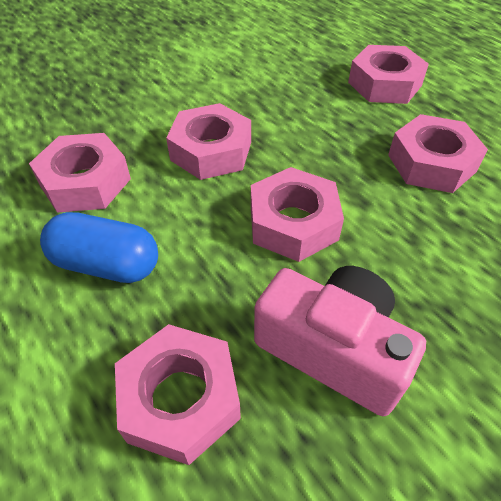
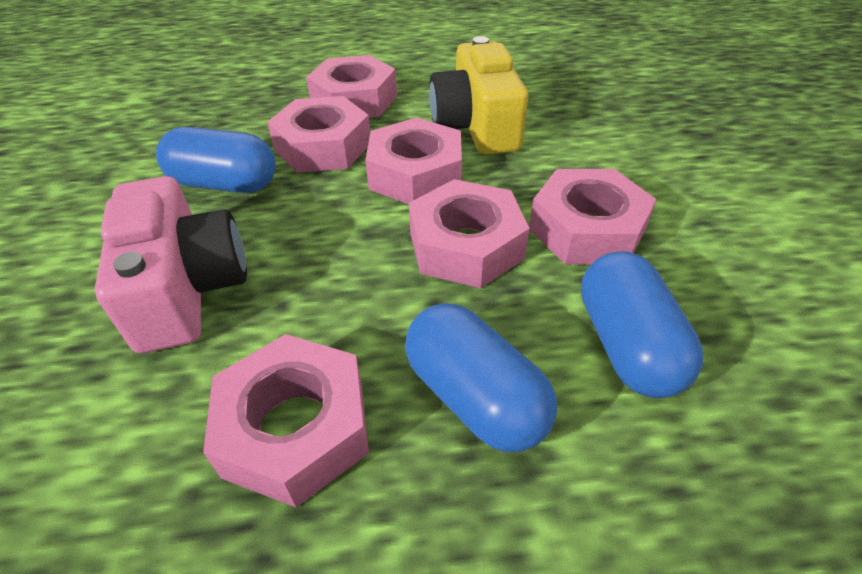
blue capsule: [40,212,158,283] = 1 -> [156,127,276,193] [405,303,557,452] [581,252,703,398] = 3
yellow camera: none = 0 -> [429,36,528,154] = 1

